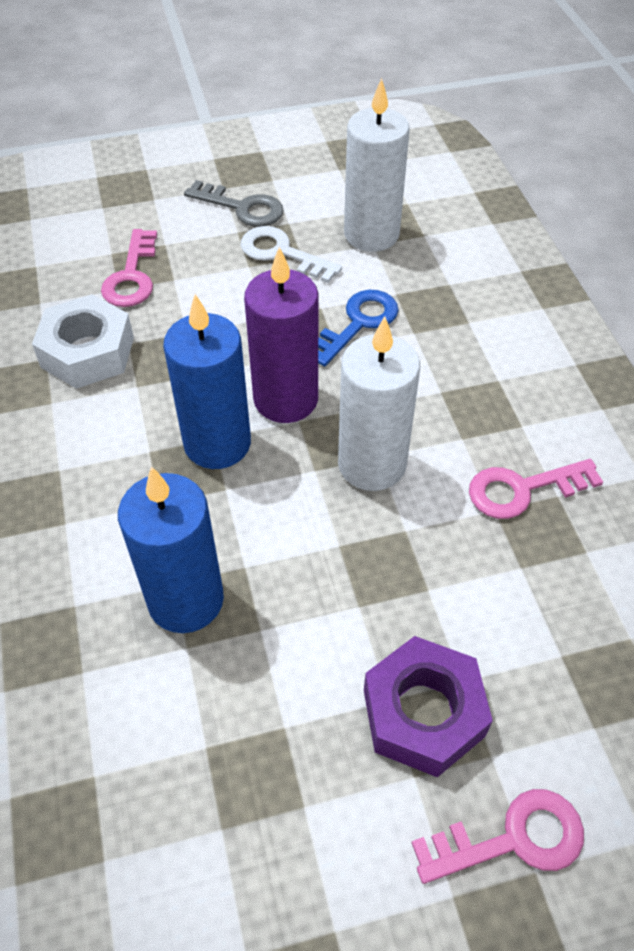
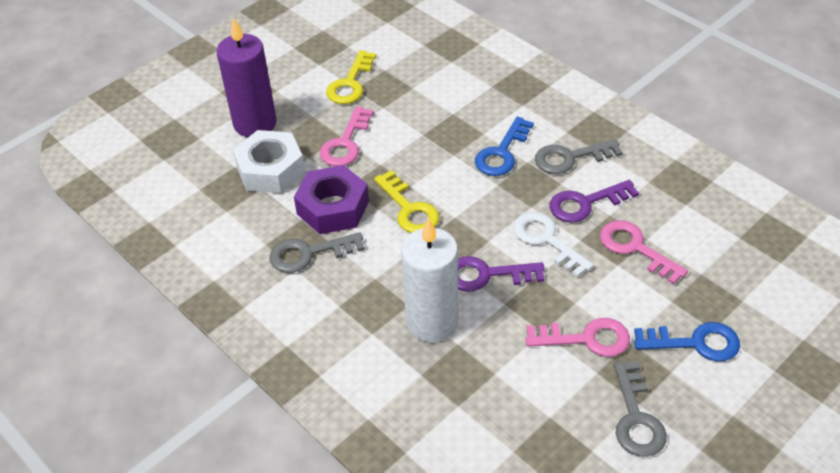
blue candle: [118,466,224,633] [163,294,251,469] = 2 -> none = 0
blue key: [318,290,399,367] = 1 -> [475,117,534,176] [634,322,740,361] = 2
grey key: [184,180,284,227] = 1 -> [269,232,365,273] [535,140,623,174] [614,361,667,457] = 3
purple key: none = 0 -> [458,256,545,292] [550,180,639,223] = 2
white candle: [338,316,420,491] [344,78,410,252] = 2 -> [401,218,458,342] = 1
yellow key: none = 0 -> [326,50,376,104] [374,170,440,233] = 2

